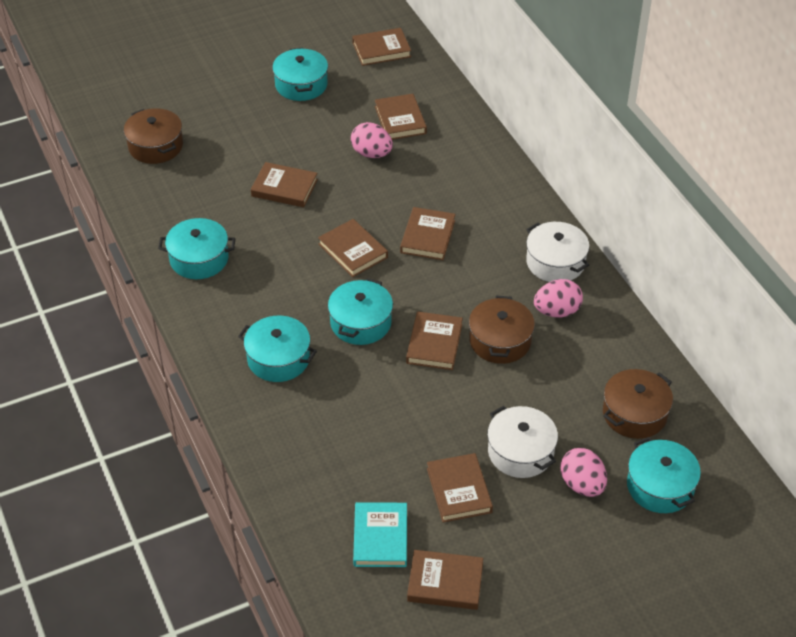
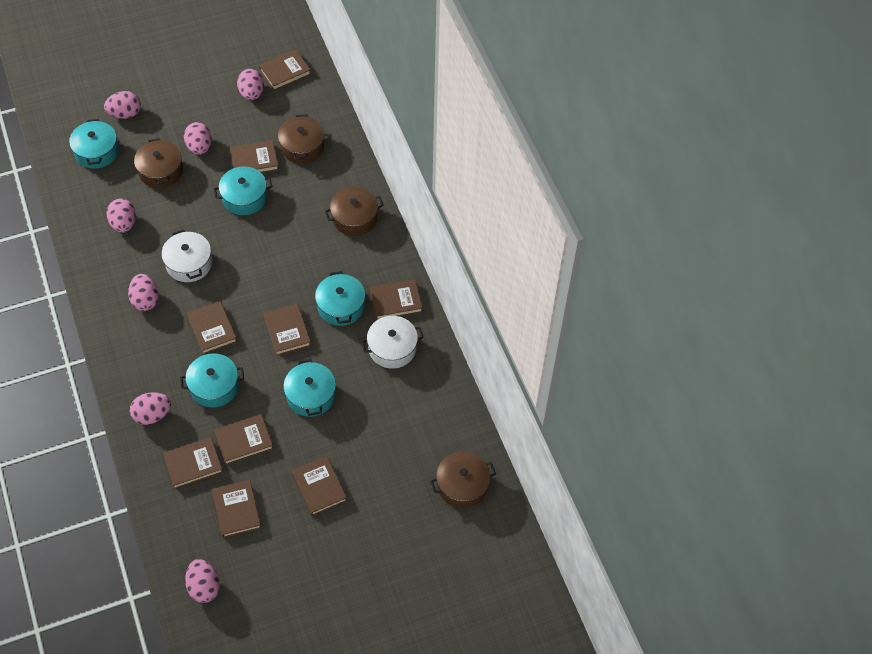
brown book: [251,162,318,207] [318,219,388,277] [352,28,411,66] [375,94,427,140] [400,207,455,260] [406,311,463,370] [407,550,483,610] [427,453,493,522] = 8 -> [163,437,223,489] [187,301,237,355] [212,480,261,538] [214,414,273,465] [230,140,279,173] [259,49,311,91] [263,304,311,356] [292,456,347,516] [370,279,423,320] = 9
brown pot: [124,108,183,164] [469,296,535,364] [603,369,673,439] = 3 -> [134,138,183,188] [278,115,325,164] [325,187,384,236] [430,451,496,508] = 4
pink egg: [351,122,393,158] [534,279,583,317] [560,448,607,497] = 3 -> [104,91,141,119] [107,199,136,233] [128,274,159,311] [130,392,171,425] [184,122,212,155] [185,559,220,603] [237,69,264,100] = 7
turquoise book: [353,502,407,567] = 1 -> none = 0

